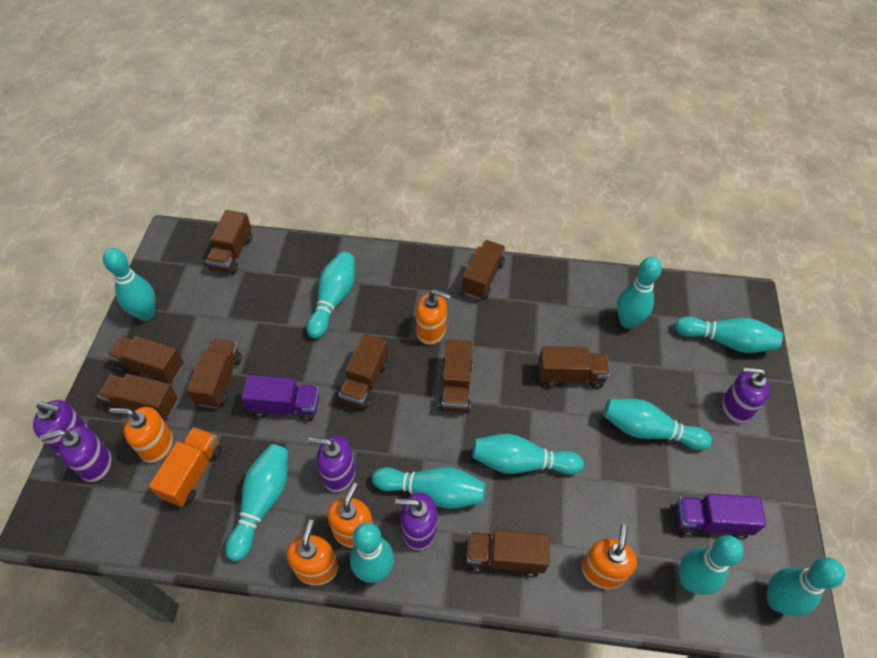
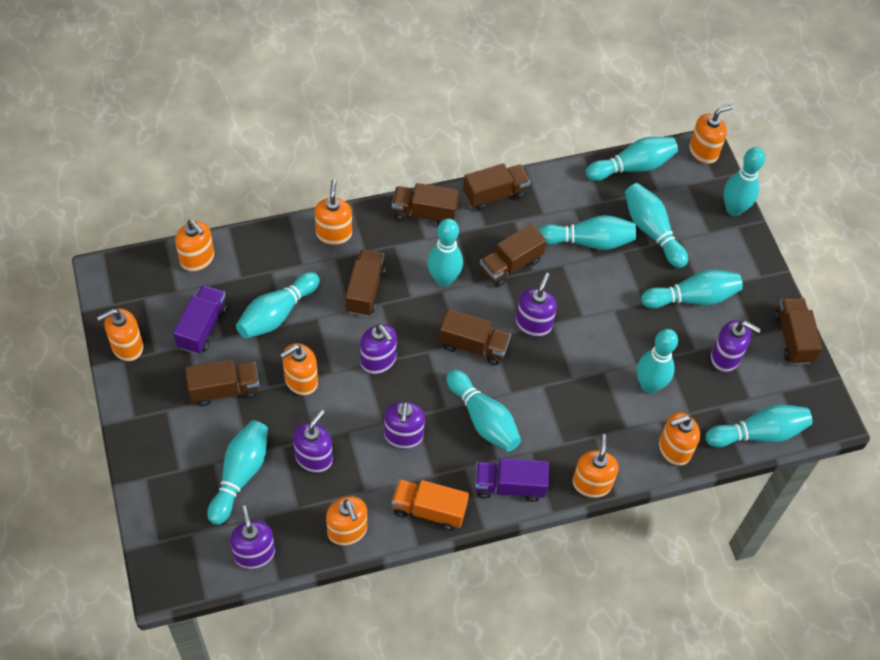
brown truck: [98,374,178,420] [107,336,184,383] [186,339,242,408] [206,210,252,274] [338,333,388,409] [439,339,473,413] [462,240,505,300] [467,529,550,577] [538,346,610,389] = 9 -> [185,360,259,406] [345,249,385,316] [392,183,459,225] [439,309,511,365] [463,163,530,211] [480,224,547,287] [774,298,822,365] = 7
orange soap dispenser: [109,407,173,463] [287,520,338,586] [327,483,373,548] [416,290,451,345] [581,524,637,589] = 5 -> [97,309,143,361] [175,220,214,272] [280,343,318,396] [315,180,352,245] [326,496,367,545] [573,434,619,498] [659,413,700,466] [689,105,733,164] = 8
purple soap dispenser: [33,400,88,455] [40,426,112,482] [308,436,356,492] [395,492,437,551] [722,367,770,424] = 5 -> [230,506,275,569] [293,410,333,473] [360,324,397,374] [384,401,425,449] [516,273,557,337] [711,320,761,372] = 6

